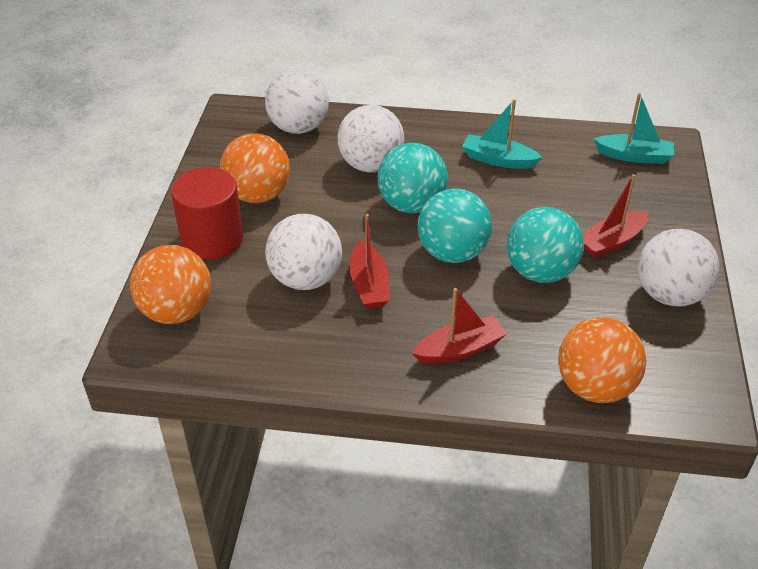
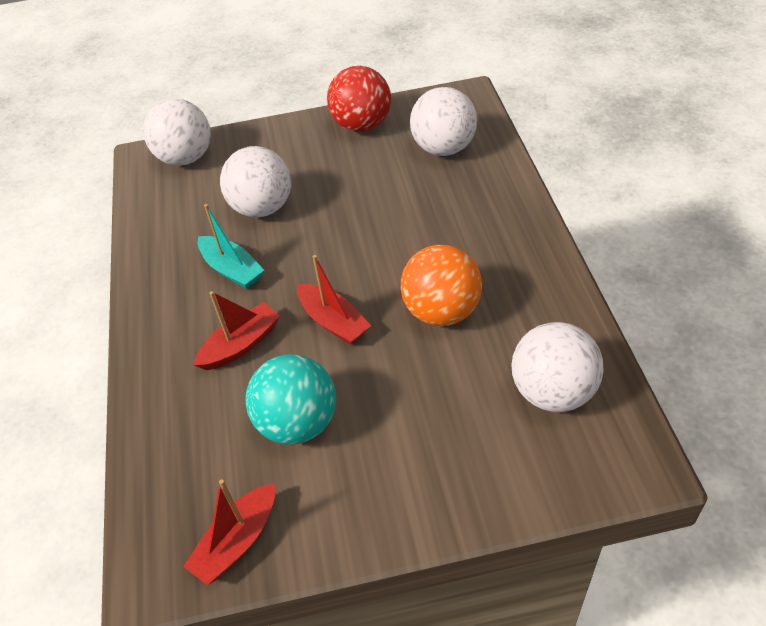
orange ball: [130,245,211,324] [220,133,290,203] [558,317,646,403] = 3 -> [401,245,482,326] = 1
red ball: none = 0 -> [327,66,391,132] = 1
red cylinder: [171,167,243,260] = 1 -> none = 0
turquoise ball: [378,143,448,213] [417,188,492,263] [507,207,584,283] = 3 -> [246,354,336,445] = 1
turquoise boat: [462,99,543,169] [593,93,674,164] = 2 -> [198,204,264,289] = 1

